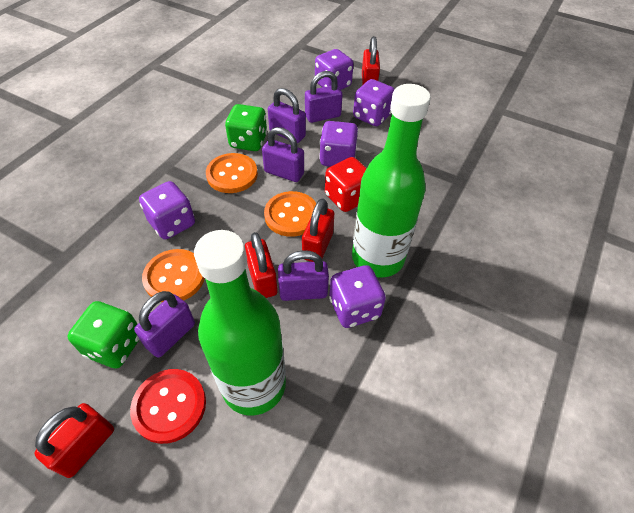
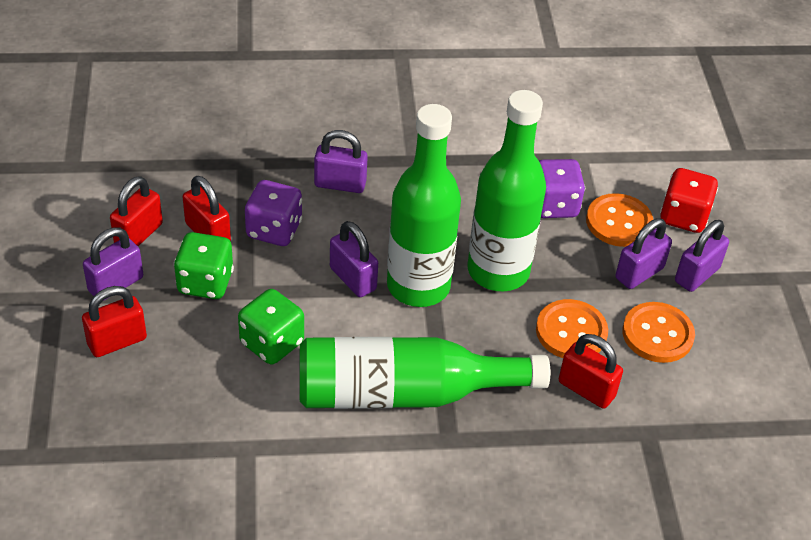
green bottle: [194,230,286,416] [352,84,431,278] = 2 -> [299,337,550,409] [387,104,461,307] [468,90,546,291] = 3
purple dice: [139,181,195,239] [315,49,354,90] [319,121,358,167] [329,265,386,328] [353,79,395,126] = 5 -> [245,180,302,246] [539,159,585,218] = 2
red button: [130,369,206,444] = 1 -> none = 0

